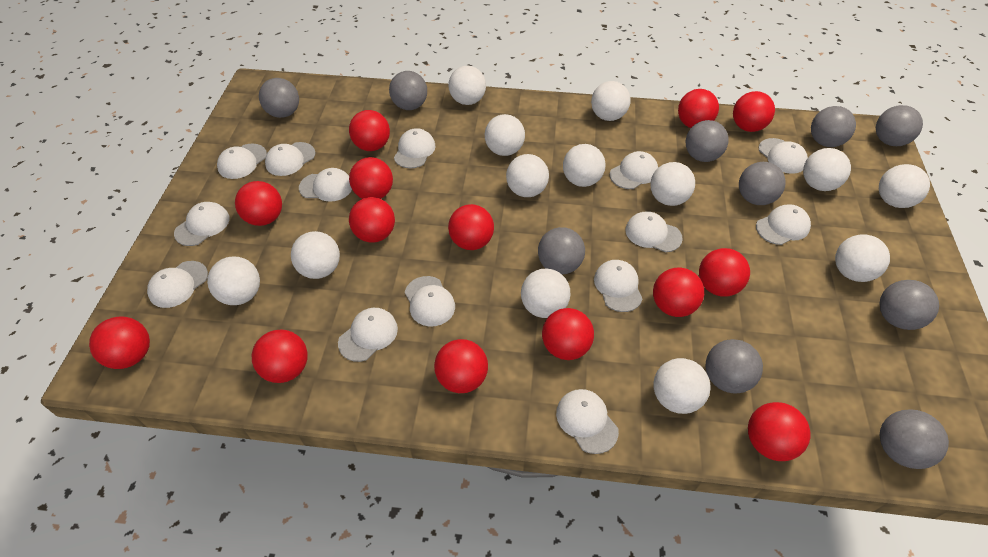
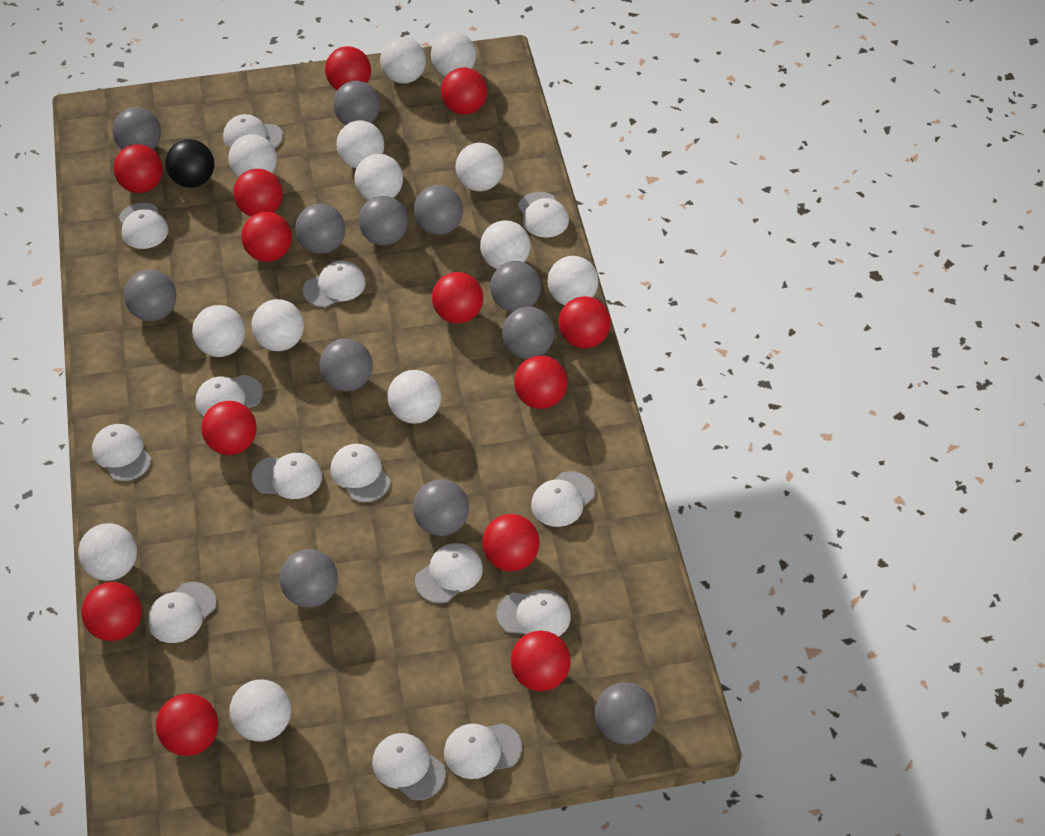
black ball: none = 0 -> [165,139,214,188] = 1
grey ball: [259,78,299,118] [389,71,427,110] [538,227,585,274] [686,120,729,162] [706,339,763,394] [739,162,786,205] [811,106,856,147] [876,105,923,146] [879,280,939,330] [880,409,949,469] = 10 -> [112,107,161,149] [124,270,176,321] [279,549,338,607] [295,204,345,254] [319,339,373,392] [333,81,380,125] [358,196,408,246] [413,479,469,536] [414,185,463,235] [490,261,541,312] [502,307,555,359] [595,682,656,744] = 12
red ball: [89,316,150,369] [235,181,282,226] [252,329,308,383] [349,110,390,151] [349,157,393,199] [349,197,395,243] [434,339,488,393] [448,204,494,250] [542,308,594,360] [653,267,704,317] [678,89,719,128] [699,248,750,296] [733,91,775,132] [748,402,811,461] = 14 -> [81,582,142,641] [113,144,163,193] [156,694,218,756] [201,401,257,455] [233,169,283,217] [241,212,292,262] [325,46,371,90] [432,272,483,324] [441,67,487,115] [482,514,540,571] [511,631,571,691] [514,356,568,409] [559,296,611,348] = 13

